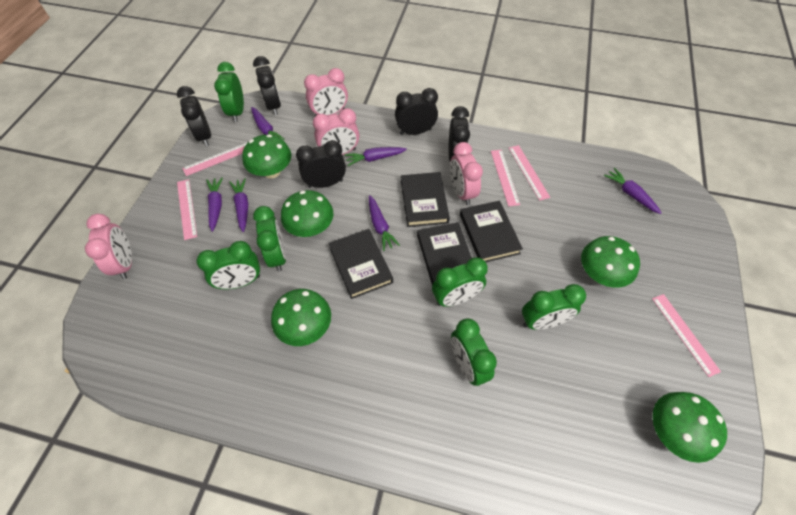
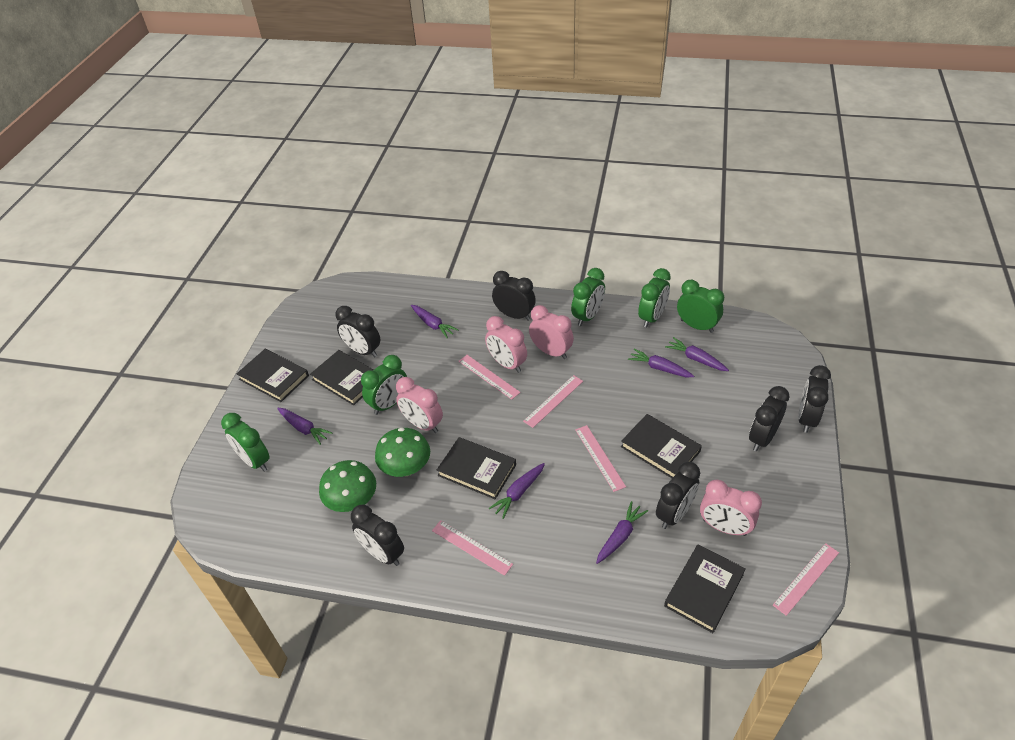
black book: [329,229,393,299] [401,172,450,227] [417,222,472,285] [460,201,523,262] = 4 -> [236,349,309,402] [310,350,373,405] [437,437,516,499] [621,414,702,478] [664,544,746,633] = 5
black clock: [177,86,211,146] [253,56,281,116] [296,140,346,188] [395,88,438,135] [448,106,470,162] = 5 -> [335,306,380,357] [351,505,404,566] [492,271,536,321] [656,462,700,529] [749,386,789,451] [798,365,831,433] = 6
green clock: [197,241,260,290] [214,62,244,122] [253,206,286,272] [432,257,488,307] [451,319,497,386] [522,284,586,330] = 6 -> [221,413,269,472] [361,355,407,415] [571,268,605,326] [638,268,671,328] [677,280,724,333] = 5
green mushroom: [242,134,291,178] [271,289,331,346] [281,190,333,237] [581,236,640,288] [652,392,727,463] = 5 -> [319,460,376,512] [375,428,430,477] = 2

